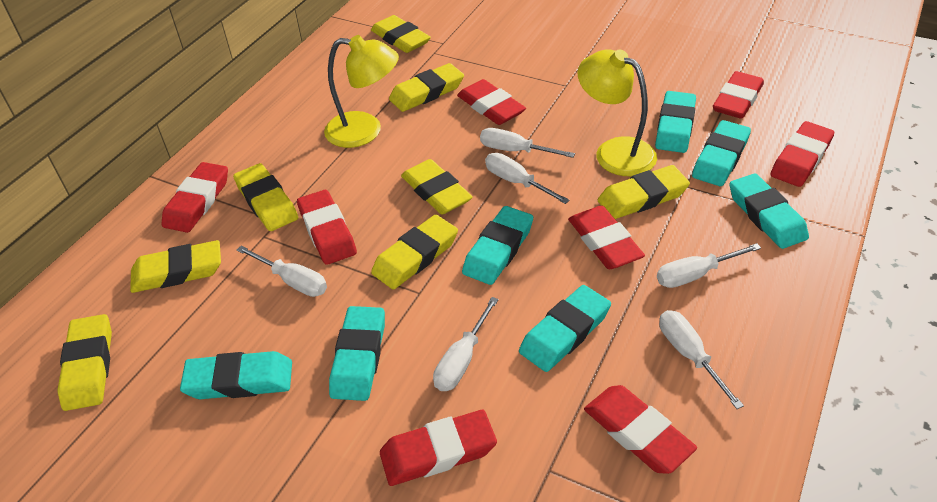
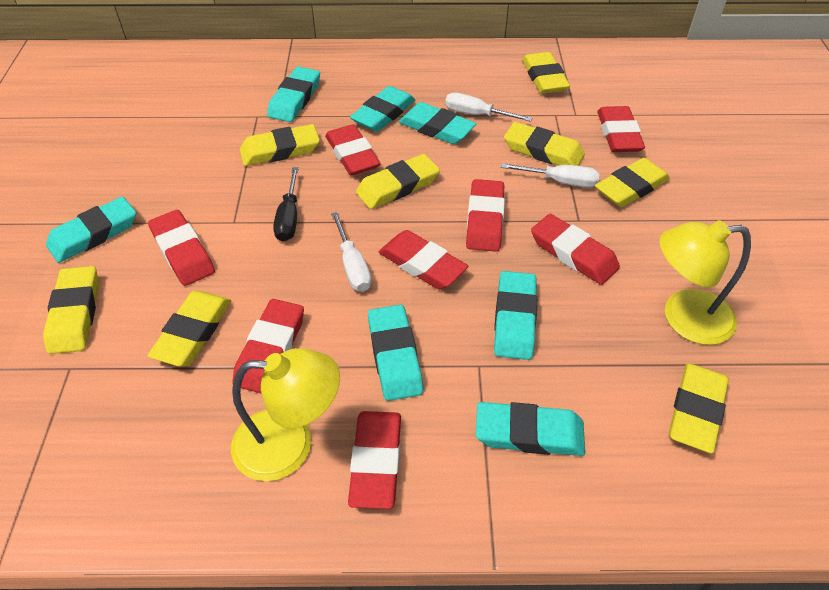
black screwdriver: none = 0 -> [273,167,299,242] = 1
white screwdriver: [237,246,327,297] [433,297,499,391] [480,128,575,158] [485,153,570,204] [657,243,761,288] [659,310,744,409] = 6 -> [331,212,371,292] [445,93,532,122] [501,163,600,188] = 3

